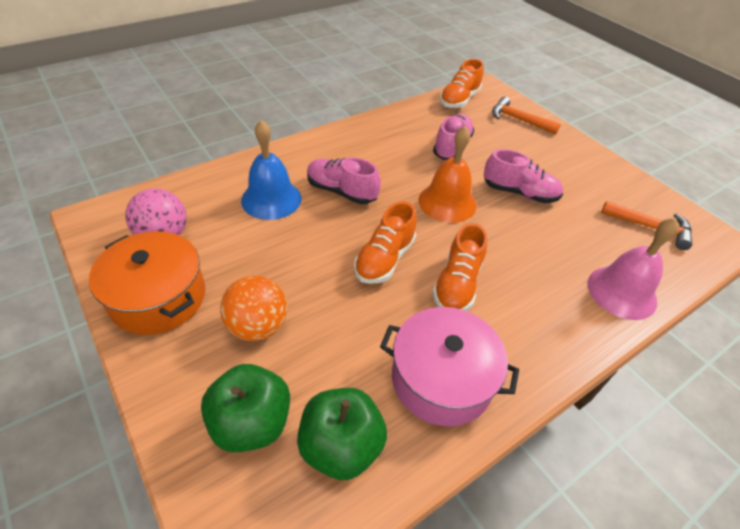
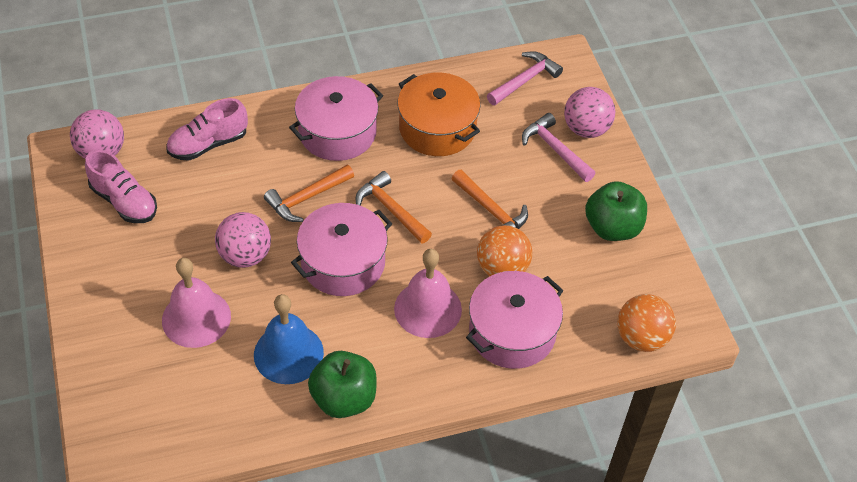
orange ball: [220,276,287,341] = 1 -> [477,225,532,276] [617,294,676,352] = 2
orange bell: [419,126,476,223] = 1 -> none = 0
orange hammer: [492,96,561,135] [601,201,692,250] = 2 -> [264,165,354,222] [356,171,432,244] [452,170,528,229] = 3
orange shoe: [354,201,417,284] [432,223,487,311] [440,59,484,108] = 3 -> none = 0
pink ball: [125,189,187,235] = 1 -> [70,109,124,159] [215,212,271,268] [564,87,616,138] = 3
pink bell: [588,218,679,320] = 1 -> [162,258,231,348] [394,249,462,338] = 2
pink hammer: none = 0 -> [487,51,563,105] [522,113,595,182] = 2
pink pot: [380,307,519,426] = 1 -> [289,76,383,161] [291,203,392,296] [466,271,564,369] = 3
pink shoe: [307,158,381,204] [433,114,474,160] [484,149,563,203] = 3 -> [85,150,157,223] [166,98,248,161] = 2

